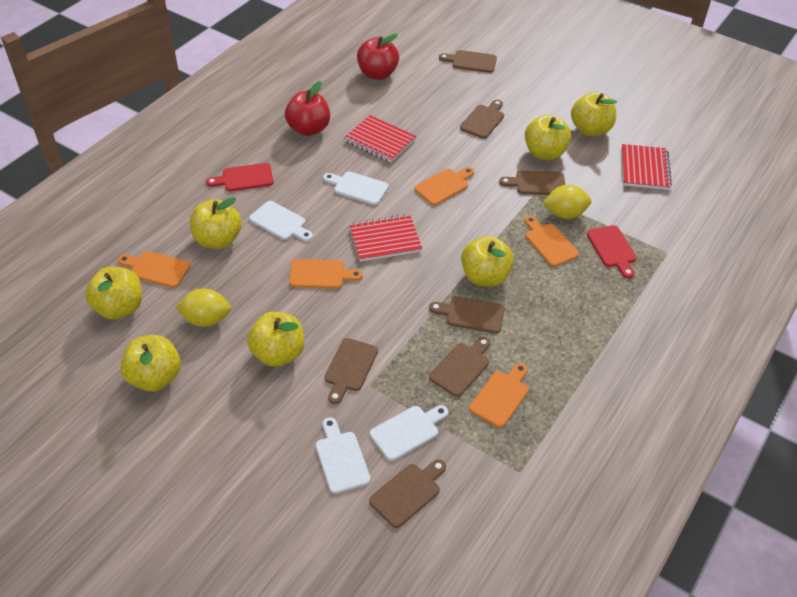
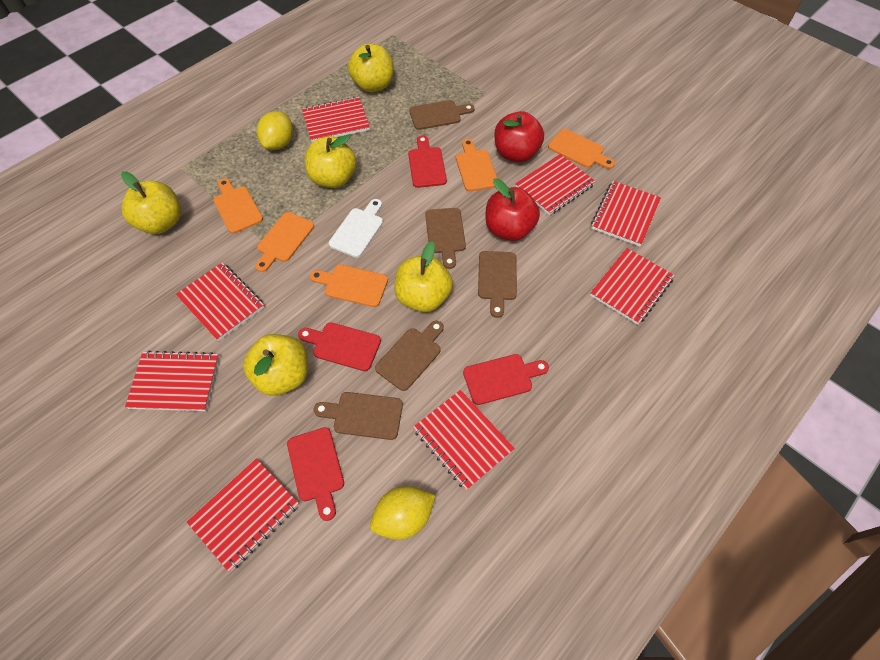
brown cutting board: [324,338,378,404] [369,459,446,528] [429,296,505,334] [429,337,490,397] [439,50,497,73] [460,100,504,139] [499,170,565,195] = 7 -> [314,392,403,440] [375,321,444,391] [410,100,475,130] [425,208,466,269] [478,251,517,318] = 5
red cutting board: [206,163,274,191] [587,225,637,279] = 2 -> [287,427,344,521] [298,322,381,371] [408,135,447,188] [463,354,549,405] = 4
red notebook: [344,115,416,162] [349,214,422,262] [622,144,672,190] = 3 -> [125,351,219,411] [176,262,264,341] [187,458,299,572] [302,97,370,142] [413,390,515,491] [515,154,596,215] [590,248,675,325] [591,181,661,246] = 8
white cutting board: [249,201,313,241] [316,417,371,494] [323,171,389,205] [370,405,448,461] = 4 -> [329,199,383,258] = 1
yellow apple: [85,267,142,320] [120,335,181,392] [190,197,242,249] [247,312,304,367] [461,236,514,287] [525,115,571,160] [571,92,617,136] = 7 -> [121,171,181,234] [243,334,308,396] [305,135,357,188] [348,43,393,92] [394,241,453,312] = 5

